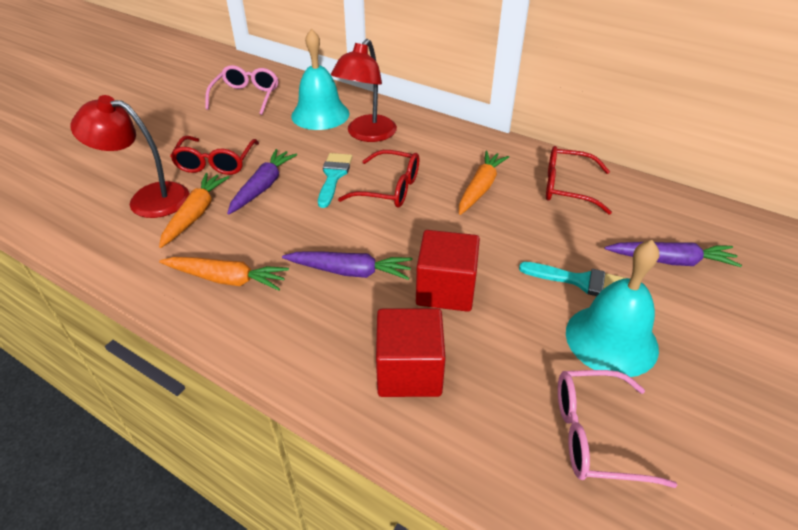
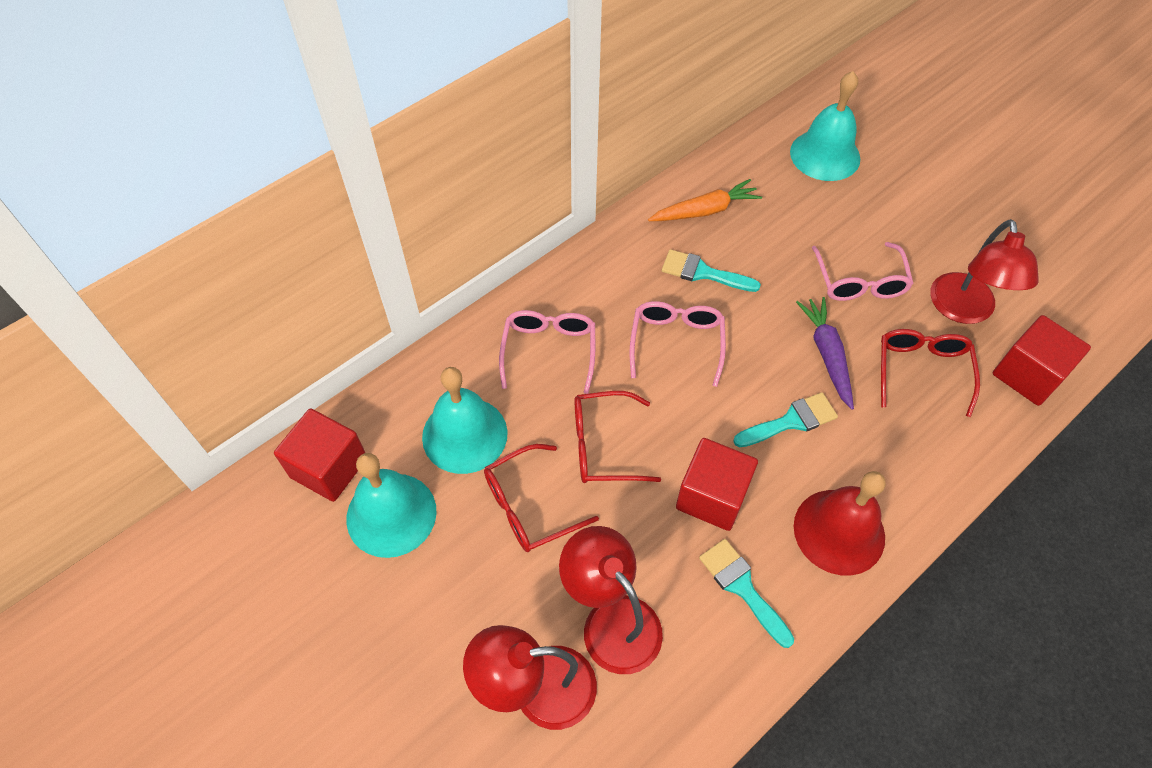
orange carrot: [159,173,230,248] [159,257,289,291] [459,151,509,215] = 3 -> [648,179,762,221] = 1
pink glasses: [205,65,278,115] [558,370,677,488] = 2 -> [499,310,595,394] [630,301,726,387] [812,242,914,301] = 3
purple carrot: [227,149,297,214] [282,251,413,280] [604,242,742,267] = 3 -> [796,297,854,410] = 1
red bell: none = 0 -> [794,471,886,576] = 1
red cube: [376,308,446,397] [416,230,480,312] = 2 -> [274,408,365,502] [676,438,758,531] [993,315,1091,406] = 3
red lamp: [70,95,190,218] [331,39,397,142] = 2 -> [463,625,597,730] [559,526,663,674] [930,219,1039,324] = 3
turquoise bell: [291,29,349,130] [566,240,659,377] = 2 -> [347,453,437,558] [422,367,508,474] [790,71,860,181] = 3
turquoise brush: [318,153,352,208] [519,262,626,296] = 2 -> [662,249,761,292] [699,539,794,648] [733,392,838,447] = 3

